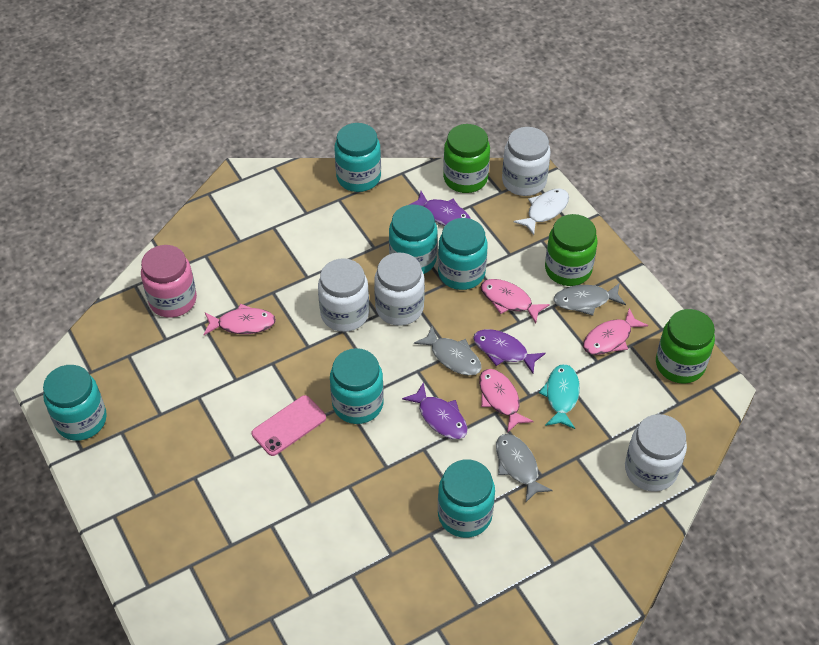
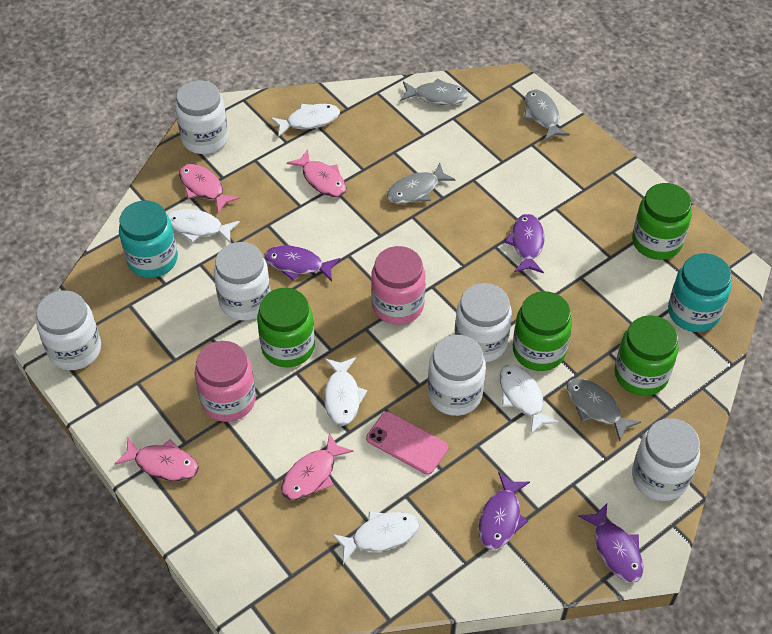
green jar: [443,124,490,193] [545,214,598,286] [656,309,715,384] = 3 -> [257,288,315,367] [513,291,572,371] [615,315,679,396] [632,183,692,260] = 4
grey fish: [414,326,482,376] [496,434,553,503] [554,284,626,316] = 3 -> [387,163,455,204] [400,78,469,105] [524,90,570,141] [566,379,641,441] = 4
pink jar: [141,245,197,318] = 1 -> [194,341,256,422] [371,246,426,325] = 2
purple fish: [402,382,468,439] [409,191,471,226] [473,329,546,373] = 3 -> [264,245,340,281] [479,472,530,550] [505,214,545,273] [578,504,644,583] = 4
turquoise fish: [539,364,580,429] = 1 -> none = 0
turquoise jar: [43,365,107,441] [330,348,384,424] [334,123,381,192] [389,205,438,274] [438,218,488,290] [438,459,495,538] = 6 -> [119,200,178,278] [668,253,732,332] = 2
white fish: [514,189,569,235] = 1 -> [168,209,240,244] [271,104,340,137] [324,357,367,426] [332,511,420,564] [500,365,559,434] = 5
white jar: [318,259,369,332] [374,253,425,326] [502,127,551,196] [625,414,687,492] = 4 -> [36,290,101,370] [175,80,229,154] [214,242,271,321] [428,335,486,416] [455,283,512,362] [632,418,700,501] = 6

